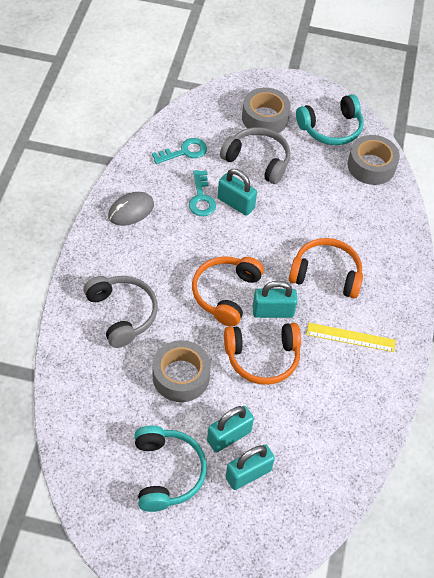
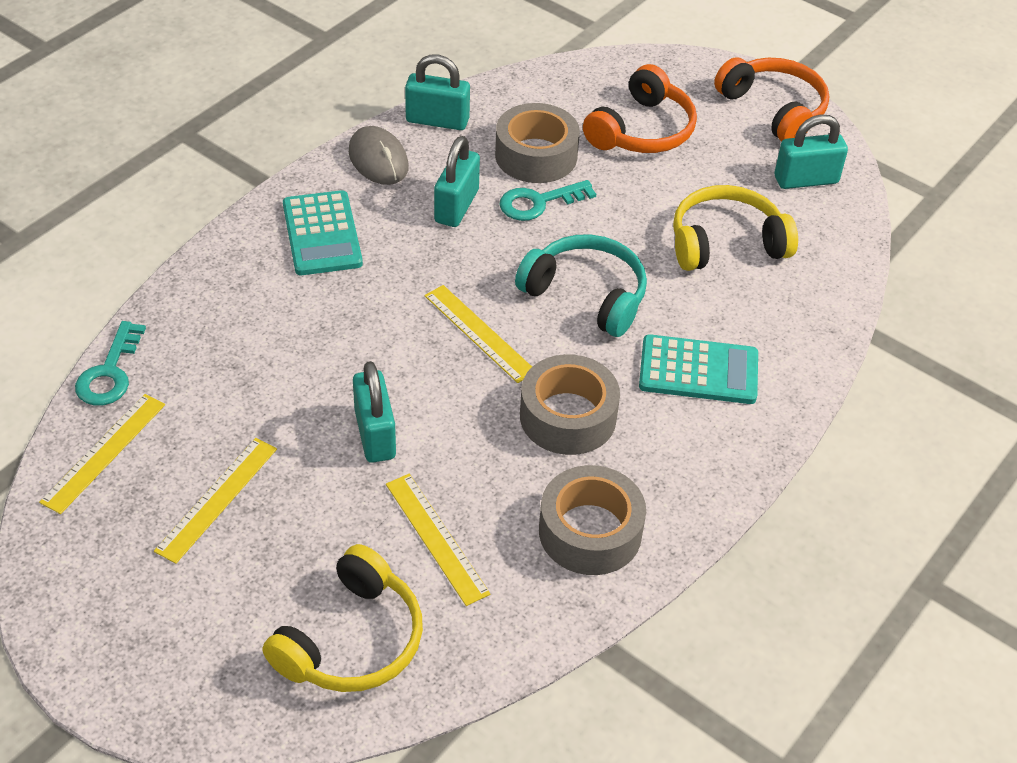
grey headphones: [83,276,158,348] [220,127,290,184] = 2 -> none = 0
orange headphones: [192,256,264,327] [224,323,301,385] [289,238,363,299] = 3 -> [583,64,697,153] [714,57,829,142] = 2
turquoise calculator: none = 0 -> [283,190,363,275] [639,334,758,404] = 2
turquoise headphones: [134,426,207,512] [296,94,364,145] = 2 -> [515,234,647,337] = 1
yellow headphones: none = 0 -> [263,544,423,692] [673,185,798,271] = 2
yellow ruler: [306,323,396,352] = 1 -> [39,394,165,514] [154,438,277,564] [386,474,491,606] [424,285,532,383] = 4

